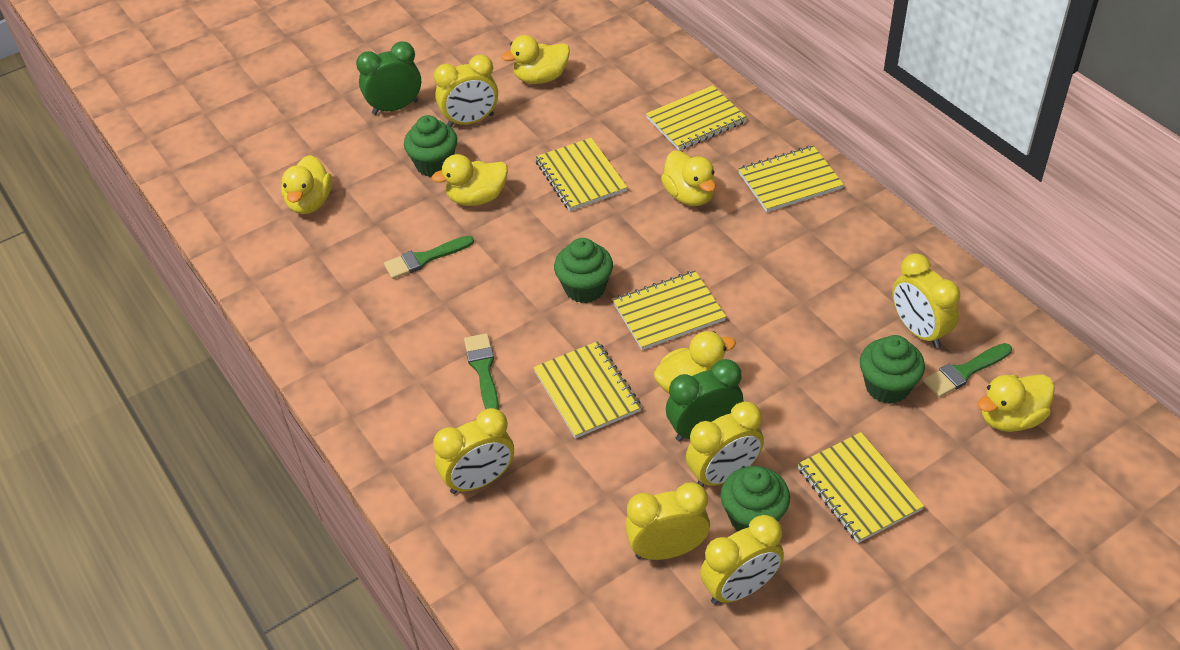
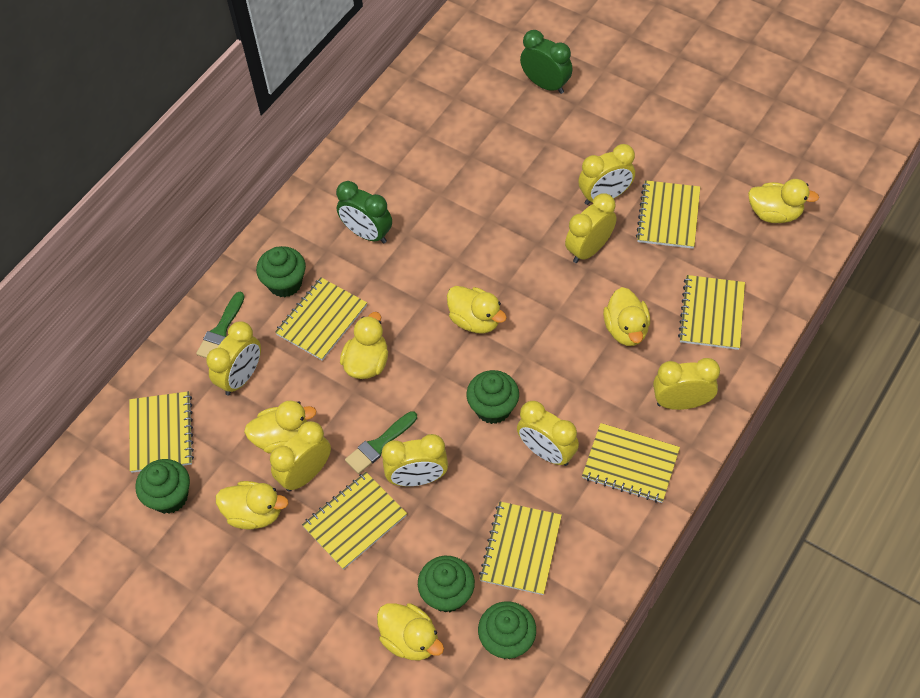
green brush: [384,236,474,279] [464,333,499,410] [923,343,1012,397] = 3 -> [196,292,245,358] [345,411,417,474] = 2
green cupcake: [404,115,457,177] [554,238,613,303] [720,466,790,531] [860,335,925,404] = 4 -> [135,459,190,514] [256,246,306,297] [418,556,475,613] [466,370,519,424] [478,601,536,659] = 5
yellow clock: [433,408,514,494] [434,55,498,127] [625,482,710,560] [686,401,764,487] [700,515,784,605] [892,253,960,348] = 6 -> [206,321,261,396] [270,421,331,492] [382,434,448,487] [517,401,579,466] [565,193,617,263] [578,144,635,205] [653,358,720,410] = 7
yellow duck: [281,155,332,214] [431,154,508,206] [501,35,570,84] [654,331,736,394] [661,150,716,206] [978,374,1055,432] = 6 -> [216,481,289,530] [244,401,316,454] [340,312,388,379] [377,603,444,660] [447,286,507,333] [603,287,650,346] [748,179,819,223] = 7
yellow notebook: [533,341,642,439] [535,138,627,211] [613,270,726,350] [646,85,747,151] [738,145,844,212] [798,432,924,543] = 6 -> [129,391,194,473] [275,277,367,361] [302,472,407,570] [479,501,562,595] [582,423,680,503] [636,180,700,249] [678,275,745,350] = 7

